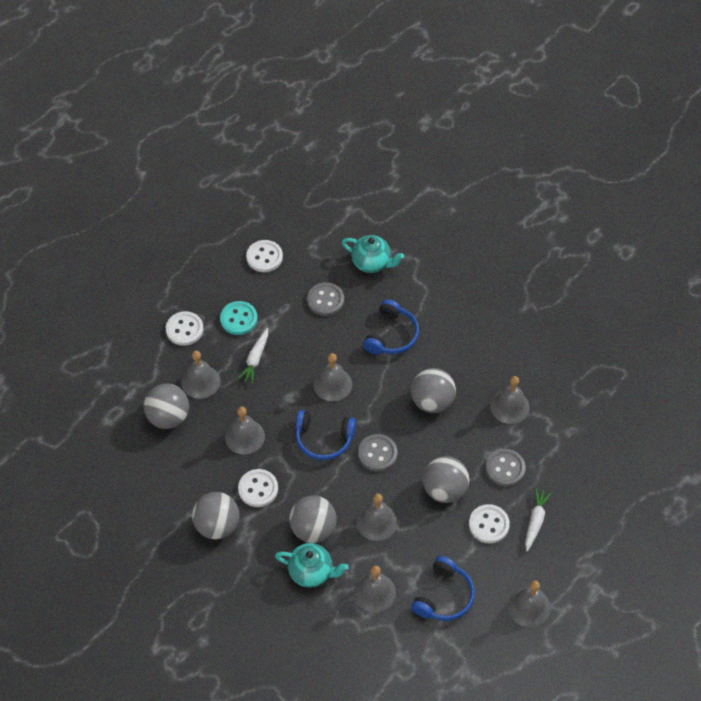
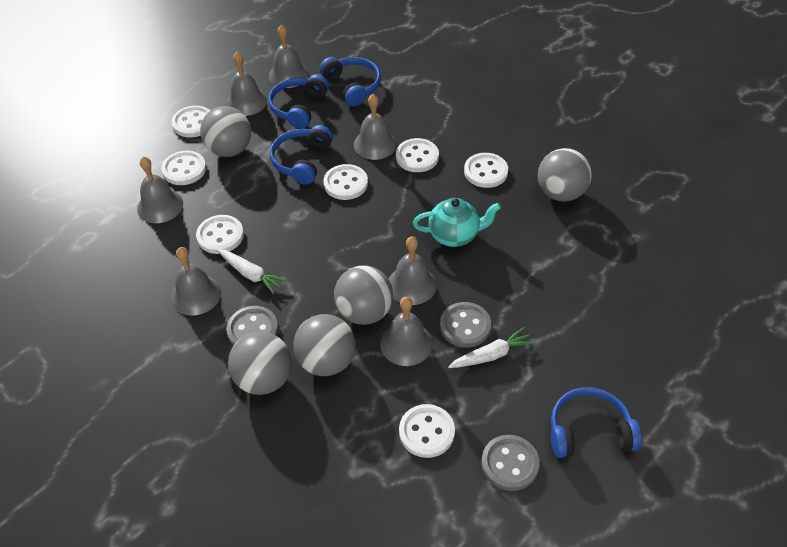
blue headphones: [295,410,356,460] [363,299,419,354] [411,556,475,621] = 3 -> [268,74,329,129] [270,125,333,185] [320,57,381,107] [551,387,642,458] = 4
turquoise button: [220,301,257,335] = 1 -> none = 0
turquoise teapot: [275,543,349,588] [342,235,404,273] = 2 -> [413,198,501,247] = 1
white button: [166,311,203,346] [238,469,278,507] [246,240,283,272] [469,504,510,543] = 4 -> [161,151,206,185] [172,106,210,138] [196,215,244,254] [323,164,368,200] [396,138,439,172] [399,404,455,458] [464,153,508,188] = 7

